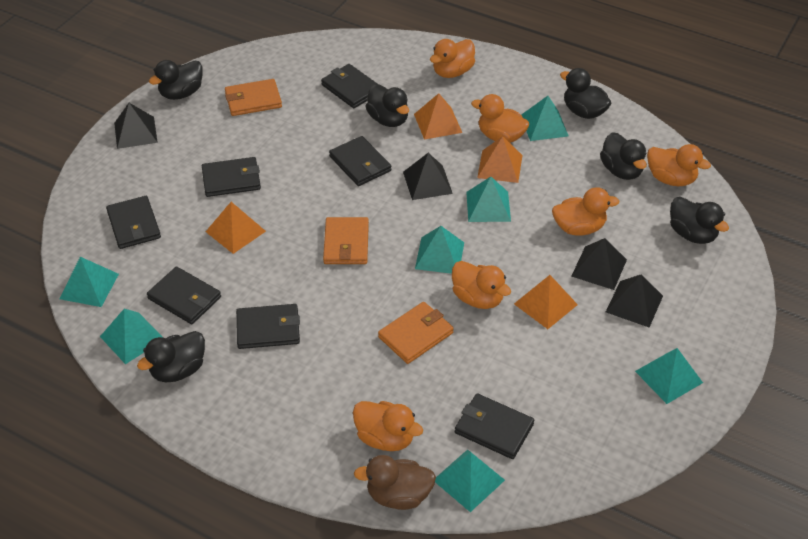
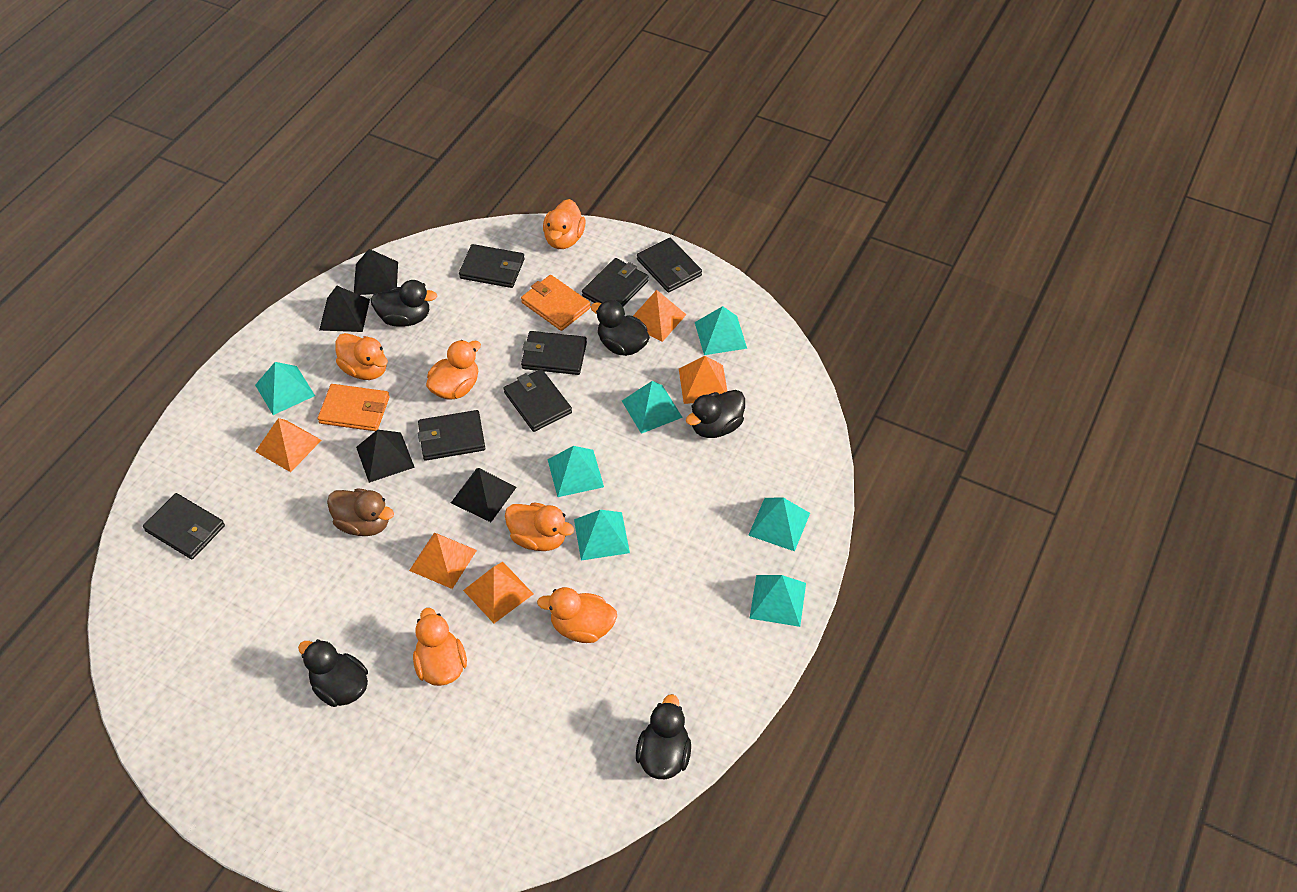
black duck: [137,331,205,382] [149,60,203,100] [365,84,409,127] [560,68,611,119] [600,132,647,180] [670,197,729,244] = 6 -> [298,639,368,707] [371,280,437,327] [591,300,650,356] [636,694,691,779] [686,390,745,438] = 5
orange pyramid: [206,202,266,254] [414,93,462,140] [477,136,522,183] [514,275,578,329] = 4 -> [255,418,322,472] [409,532,477,589] [463,562,533,623] [633,290,686,342] [679,356,727,404] = 5
orange wallet: [225,79,282,116] [323,217,369,264] [378,302,454,364] = 3 -> [318,384,390,431] [521,275,591,331] = 2

